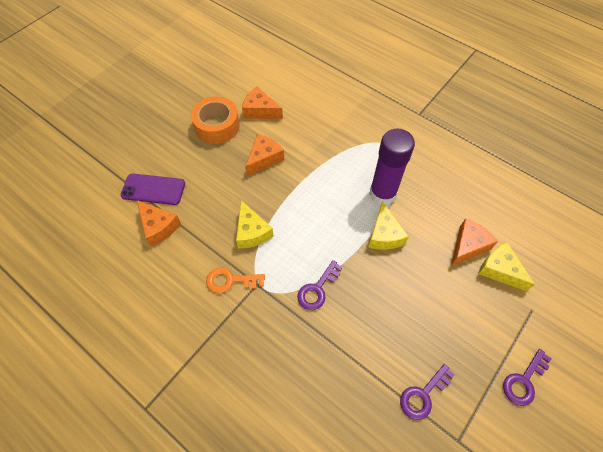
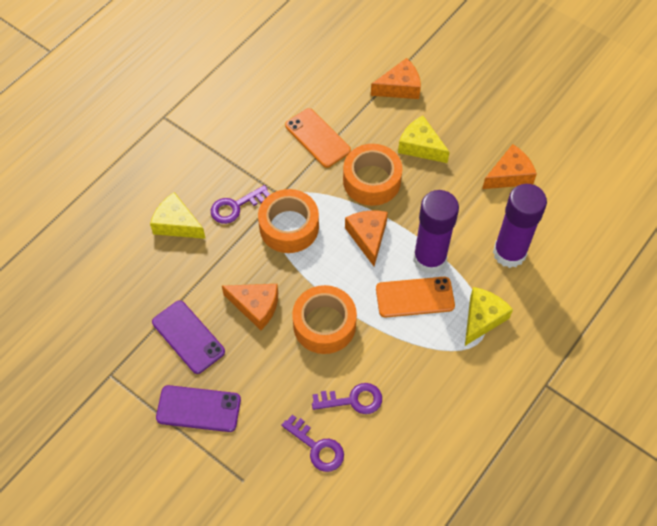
orange key: [206,268,265,293] = 1 -> none = 0
orange phone: none = 0 -> [285,108,351,168] [376,277,455,318] = 2
orange tape: [191,96,240,144] = 1 -> [258,189,319,253] [292,285,357,354] [343,144,403,206] = 3
purple glue stick: [369,129,415,205] = 1 -> [413,190,459,274] [493,184,547,268] = 2
purple phone: [121,174,185,205] = 1 -> [152,300,225,374] [156,385,241,432] = 2

